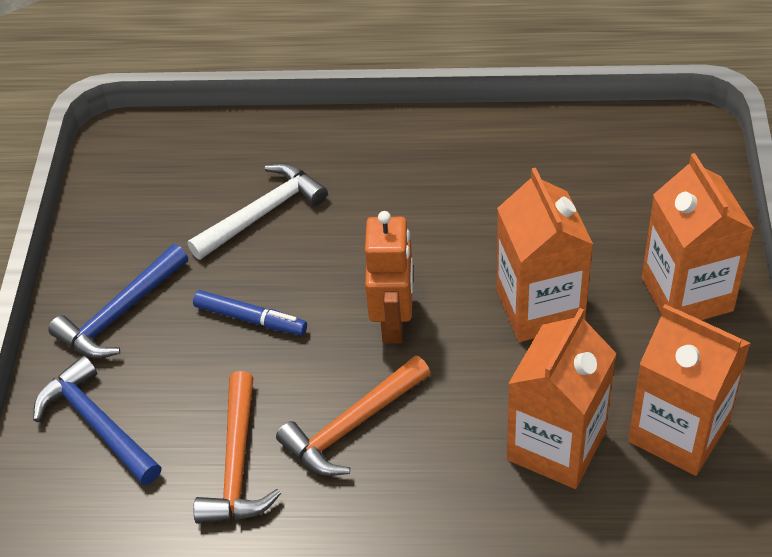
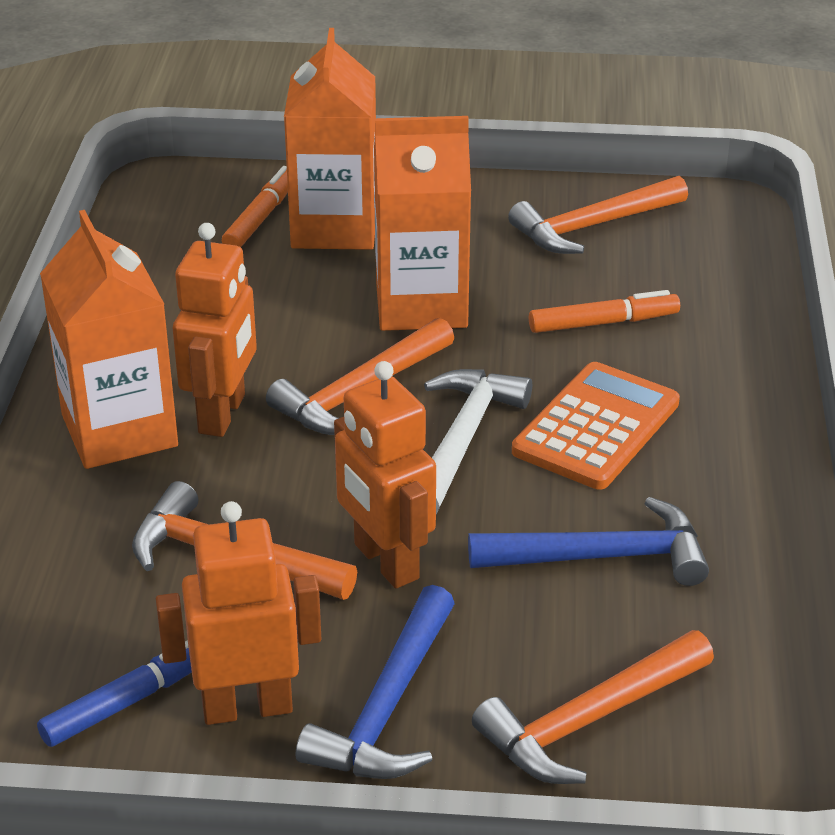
orange calculator: none = 0 -> [512,362,680,489] = 1
orange carton: [497,168,593,342] [507,308,617,489] [628,304,750,476] [642,153,754,320] = 4 -> [40,210,178,469] [284,28,376,250] [374,116,471,331] = 3
orange hammer: [193,371,281,524] [276,355,430,476] = 2 -> [132,481,357,600] [266,318,454,435] [472,630,714,784] [508,176,688,254] = 4
orange marker: none = 0 -> [222,166,288,247] [529,290,680,333] = 2
orange robot: [365,211,413,344] = 1 -> [156,501,321,725] [173,223,257,437] [334,361,436,588] = 3

